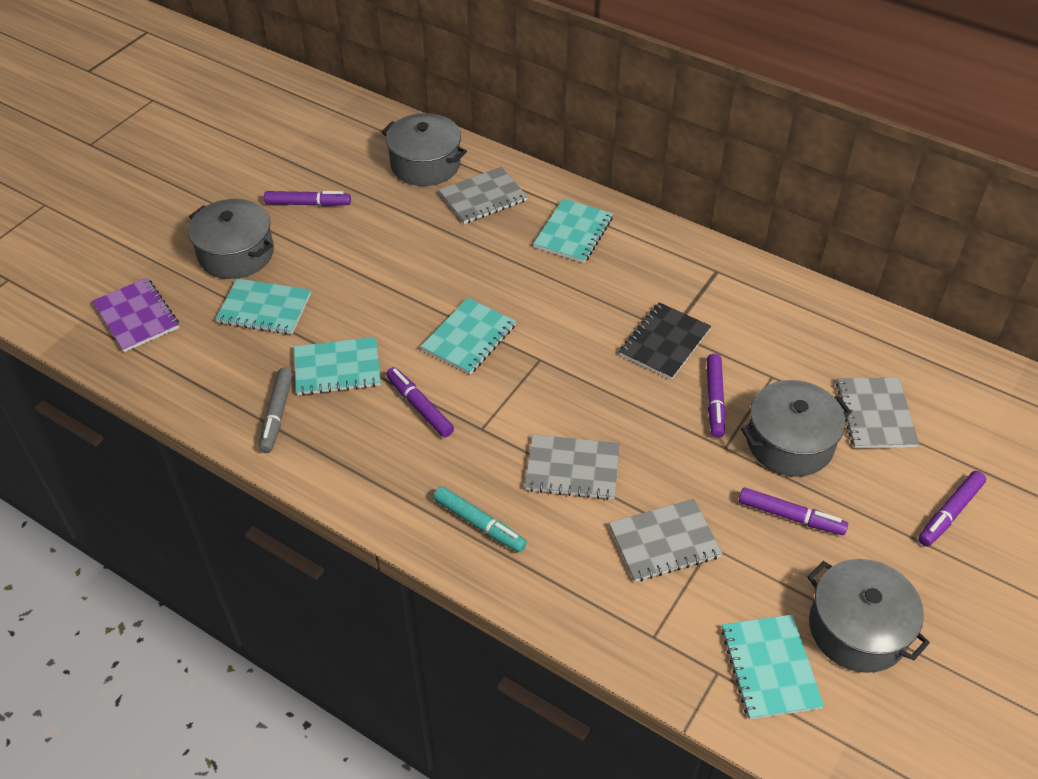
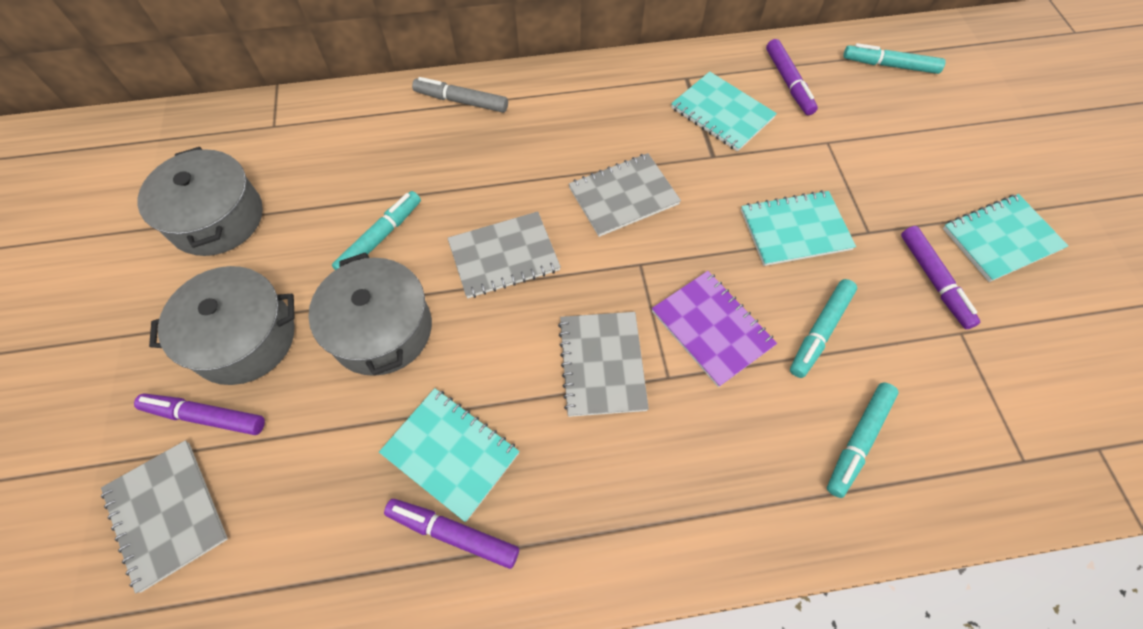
black notebook: [619,302,711,380] = 1 -> none = 0
grey pot: [188,199,274,279] [381,113,467,186] [741,380,852,477] [807,559,930,673] = 4 -> [138,147,263,256] [149,266,295,385] [308,252,432,376] = 3
purple marker: [264,191,351,206] [386,367,454,438] [707,354,726,438] [739,488,848,535] [918,471,986,547] = 5 -> [134,393,265,435] [384,499,519,569] [766,39,818,115] [901,226,980,329] = 4
turquoise marker: [433,486,527,552] = 1 -> [332,191,421,270] [790,279,857,378] [827,383,899,498] [843,43,946,74] = 4
turquoise notebook: [216,278,311,334] [294,337,381,396] [421,298,516,374] [533,199,613,263] [721,614,824,719] = 5 -> [379,388,520,522] [671,71,777,152] [741,190,856,266] [943,194,1068,282] = 4

